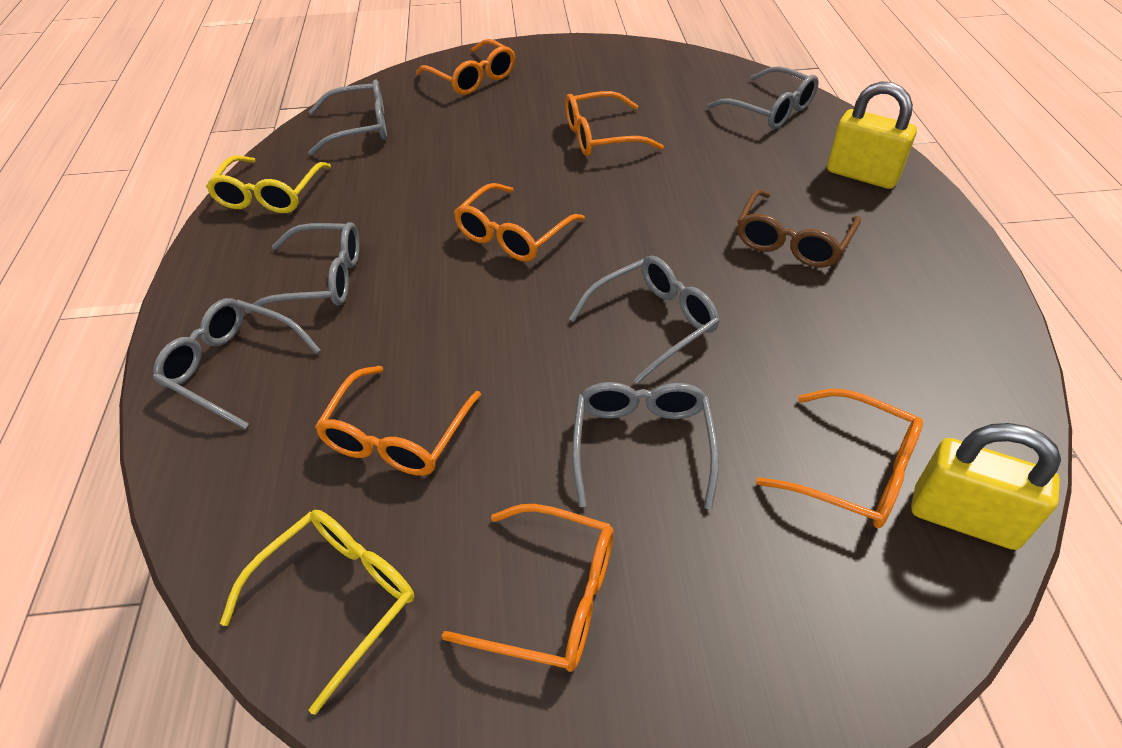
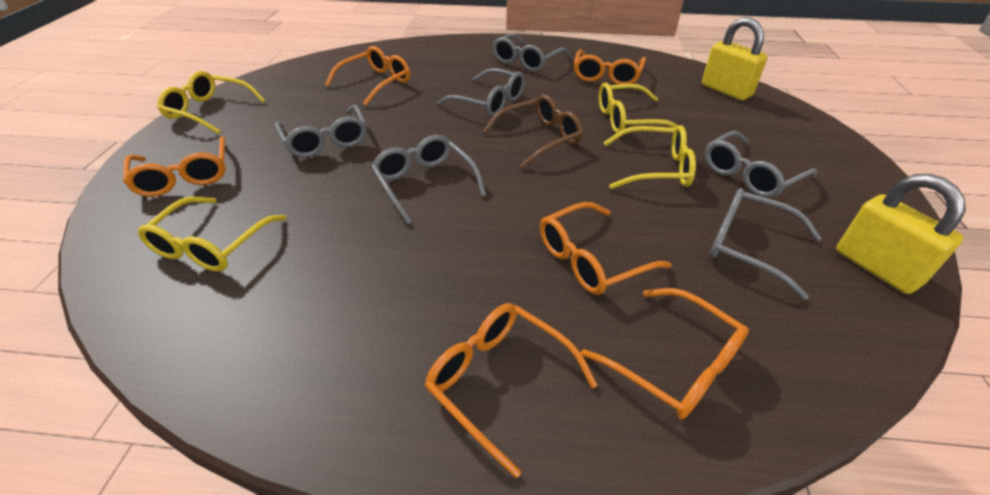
yellow glasses: [206,155,331,213] [220,510,414,715] = 2 -> [138,197,286,272] [157,71,265,134] [599,83,678,133] [603,125,696,189] = 4

